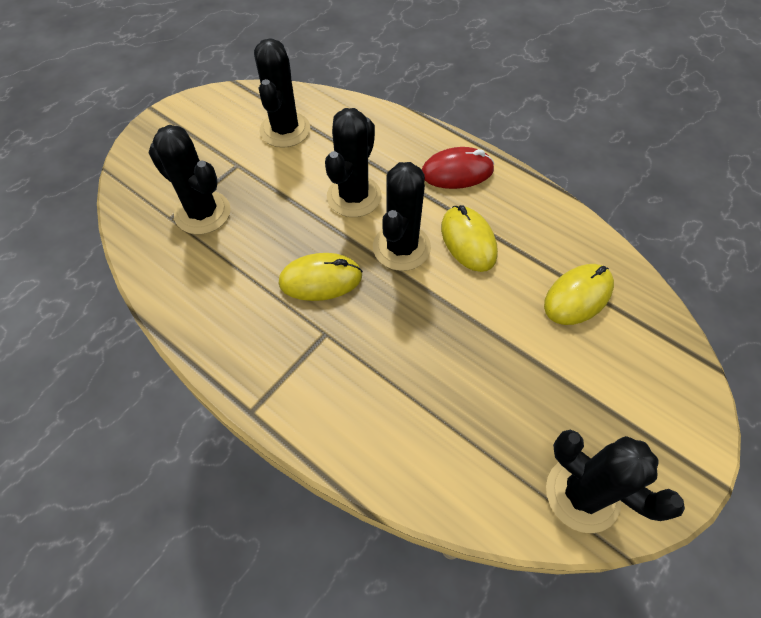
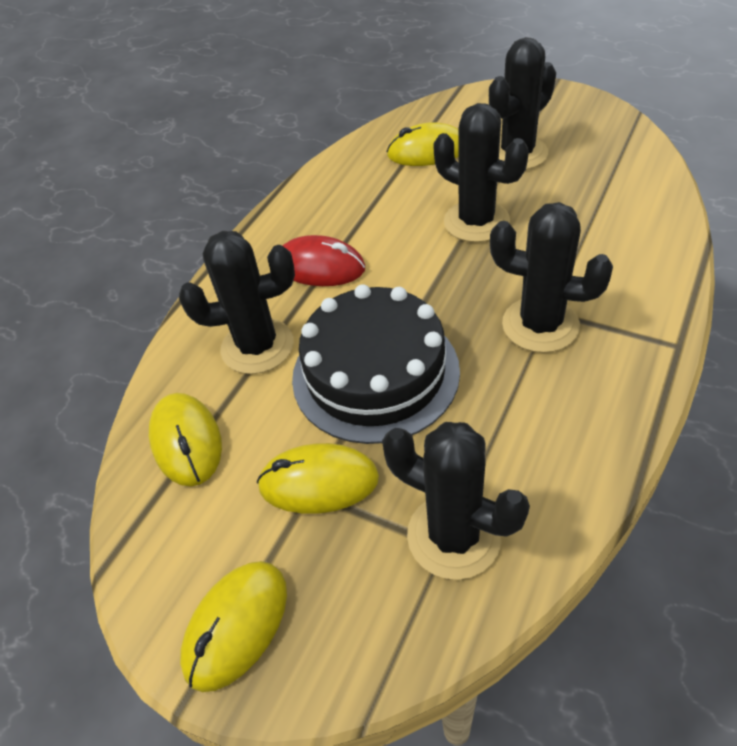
black cake: none = 0 -> [292,284,460,444] = 1
yellow mouse: [278,253,363,301] [441,205,498,272] [544,264,614,325] = 3 -> [149,393,222,486] [180,561,287,692] [257,443,379,514] [386,122,458,166] = 4

